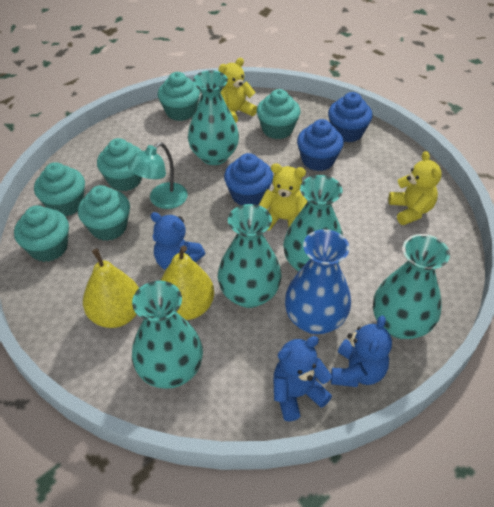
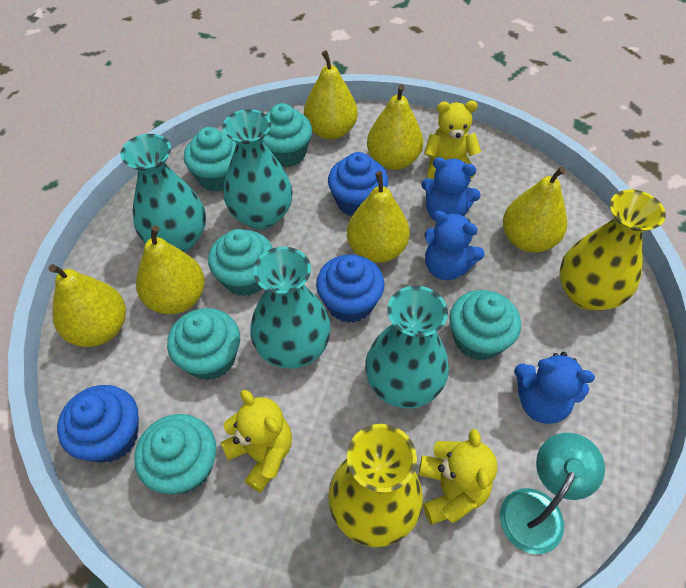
blue vase: [285,229,351,334] = 1 -> none = 0
turquoise vase: [132,281,203,389] [188,70,239,165] [218,204,282,308] [283,175,343,272] [373,234,450,339] = 5 -> [120,134,206,252] [223,109,293,230] [250,247,331,369] [365,286,449,408] = 4
yellow pear: [83,249,139,328] [160,245,214,320] = 2 -> [49,264,126,347] [136,225,205,314] [304,50,358,140] [347,171,410,263] [367,84,423,170] [503,167,567,253] = 6
yellow vase: none = 0 -> [328,424,423,547] [560,190,666,310] = 2

